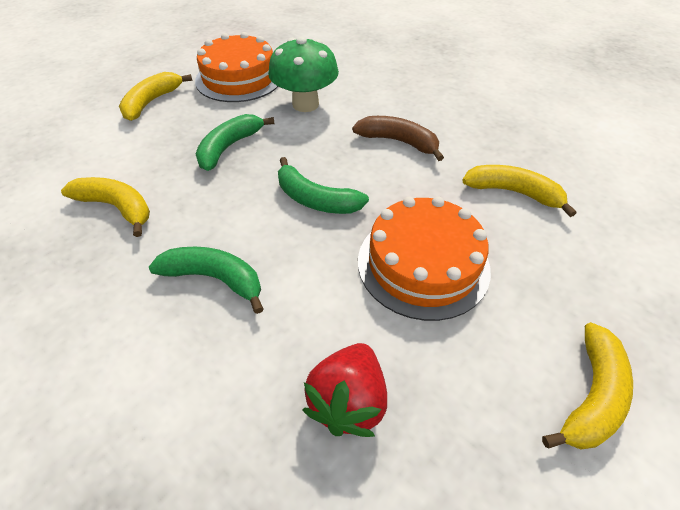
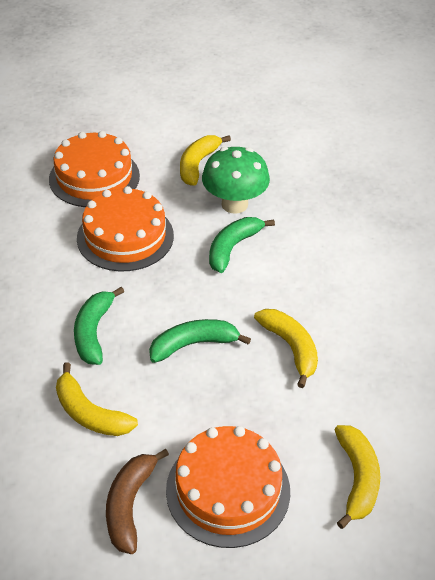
orange cake: [195,32,279,102] [358,196,491,321] = 2 -> [49,131,140,207] [77,186,174,272] [166,426,290,548] = 3
red strawberry: [303,343,387,437] = 1 -> none = 0

